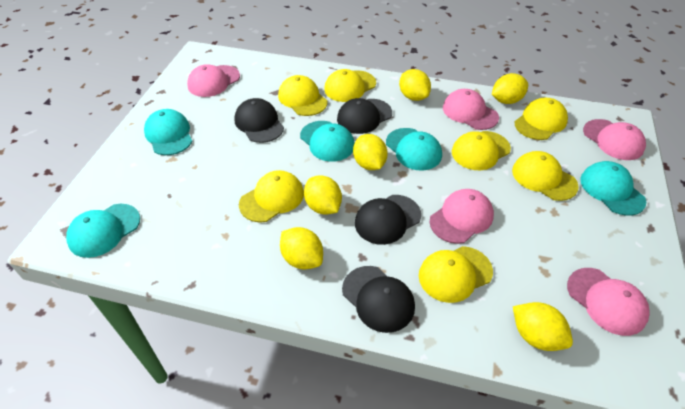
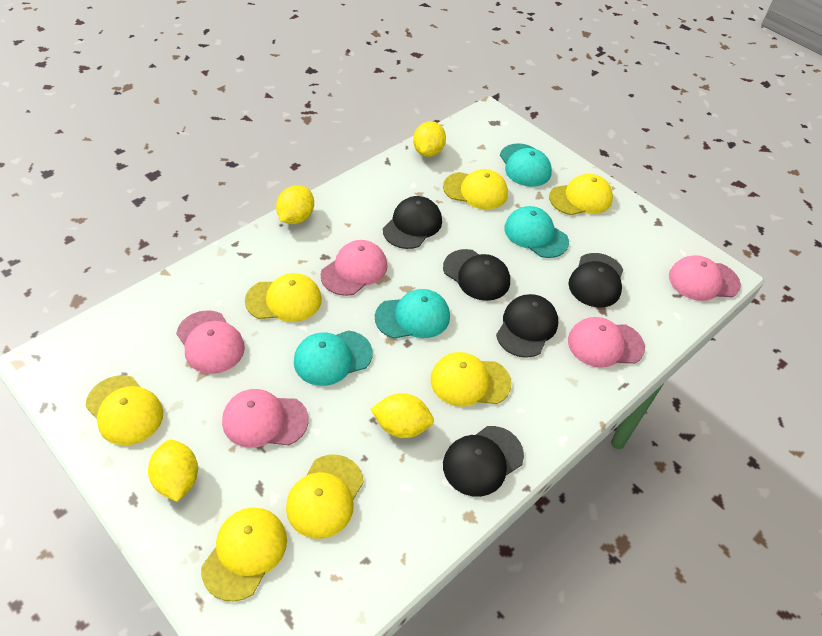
black cap: [235,98,284,143] [337,98,392,134] [342,266,415,333] [355,195,421,245] = 4 -> [383,196,442,249] [443,249,510,301] [443,426,524,497] [496,294,558,358] [568,253,623,307] = 5
turquoise cap: [66,204,140,258] [144,109,192,155] [300,121,354,162] [386,128,442,170] [580,161,646,216] = 5 -> [294,330,373,386] [375,289,450,339] [500,143,552,187] [504,206,569,258] = 4
yellow lemon: [280,227,323,269] [304,175,342,215] [353,134,388,170] [399,69,431,101] [492,73,528,104] [513,302,573,351] = 6 -> [148,440,198,502] [276,185,314,224] [371,393,434,438] [413,121,446,157] = 4

